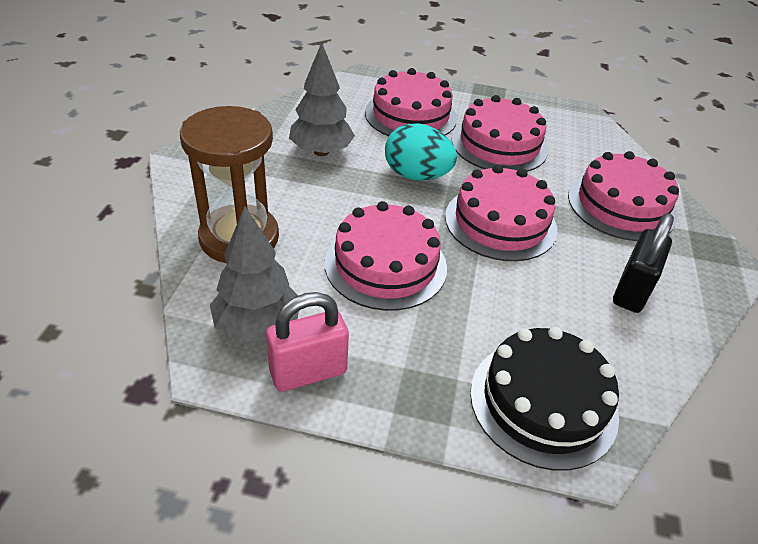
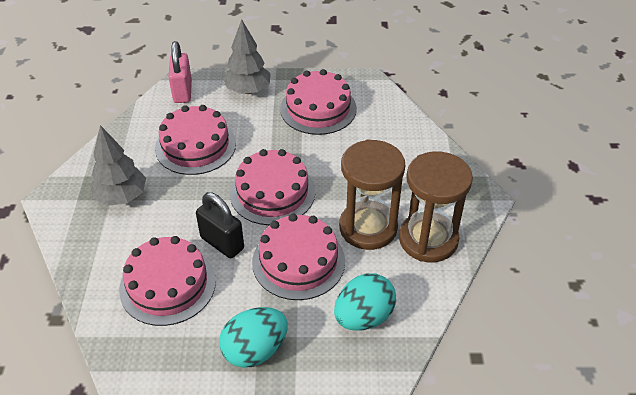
black cake: [470,327,619,471] = 1 -> none = 0
brown hourglass: [180,106,279,263] = 1 -> [339,139,405,250] [399,151,473,262] = 2
turquoise egg: [385,123,457,180] = 1 -> [219,307,288,368] [334,273,396,331] = 2

